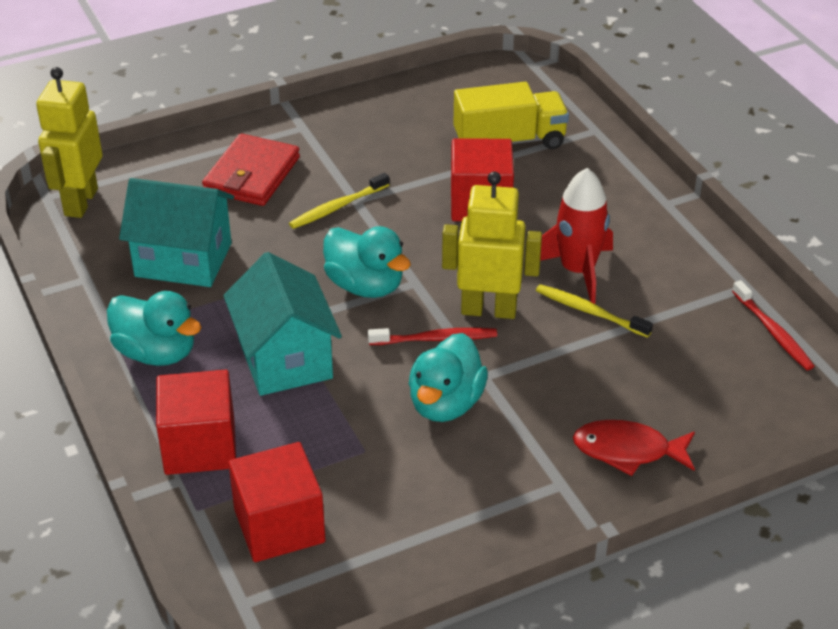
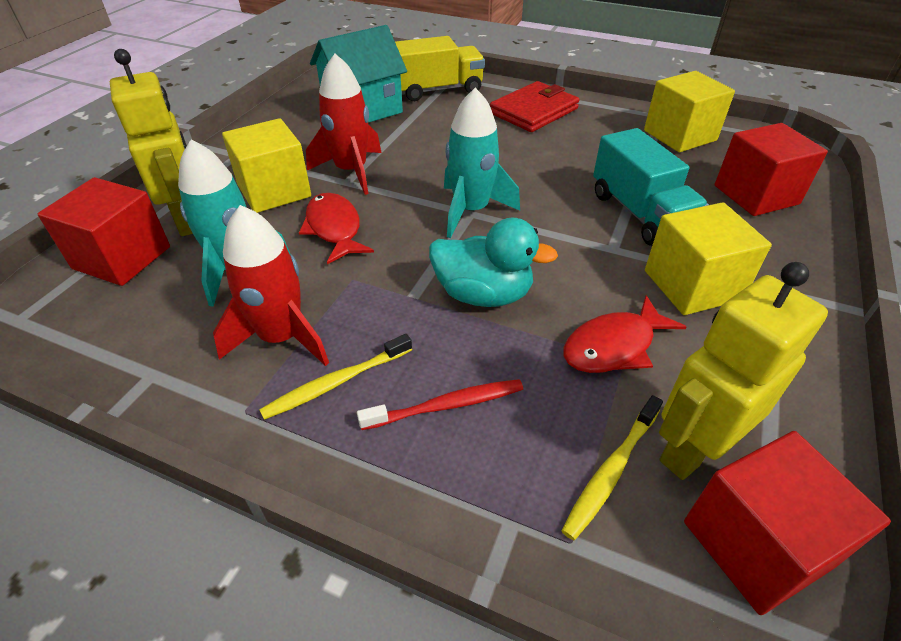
red fish: [573,420,695,476] = 1 -> [299,193,374,264] [563,295,686,373] = 2
red rocket: [540,168,613,304] = 1 -> [213,205,329,366] [306,54,382,195] = 2
red toothbrush: [368,328,497,345] [732,280,815,370] = 2 -> [357,379,523,430] = 1
turquoise duck: [107,291,202,366] [323,226,411,298] [409,333,488,422] = 3 -> [429,218,558,307] = 1
turquoise house: [119,178,234,287] [223,252,342,396] = 2 -> [310,25,407,123] = 1
turquoise rocket: none = 0 -> [178,140,291,307] [444,88,520,238] = 2
turquoise truck: none = 0 -> [593,128,709,246] = 1
yellow cube: none = 0 -> [222,118,311,213] [644,71,735,152] [645,202,772,315] = 3

